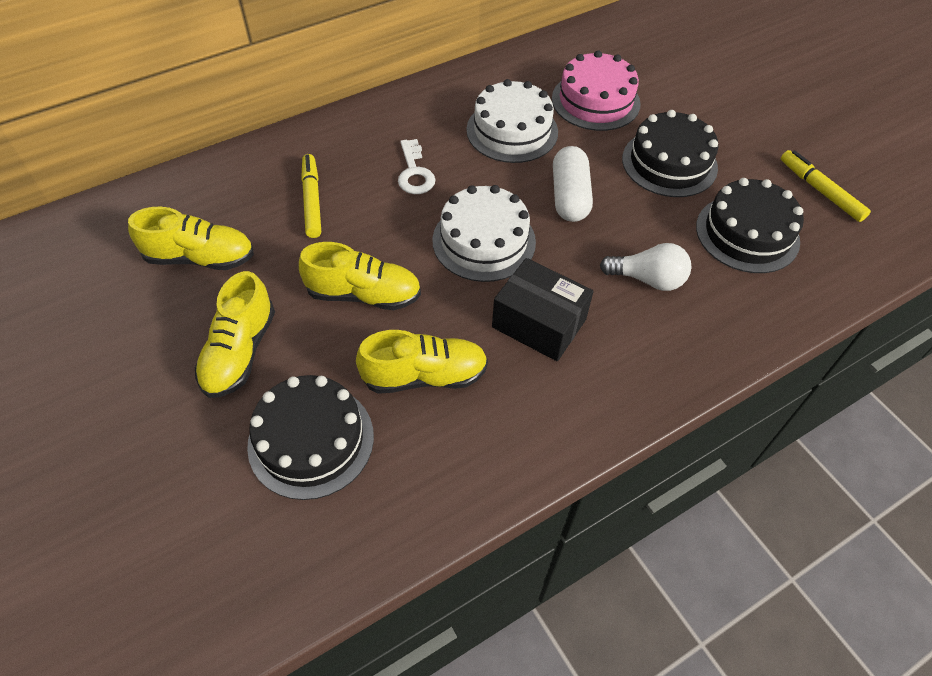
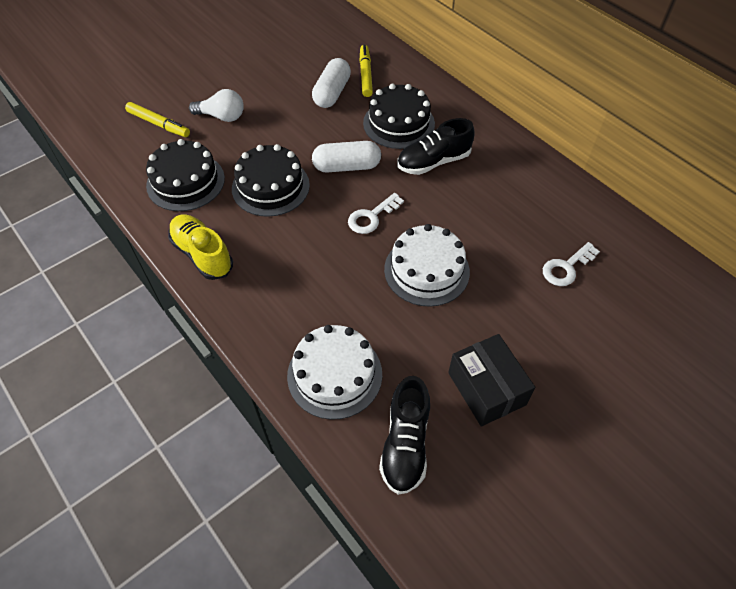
black shoe: none = 0 -> [379,376,430,495] [397,118,475,175] = 2
pink cake: [552,51,641,131] = 1 -> none = 0
white capsule: [553,146,593,222] = 1 -> [312,58,351,108] [312,141,381,172] = 2
white key: [398,139,436,194] = 1 -> [348,193,404,234] [543,242,600,286] = 2
yellow shoe: [128,207,254,270] [195,271,275,398] [299,242,421,310] [356,330,488,394] = 4 -> [168,214,233,280] = 1

